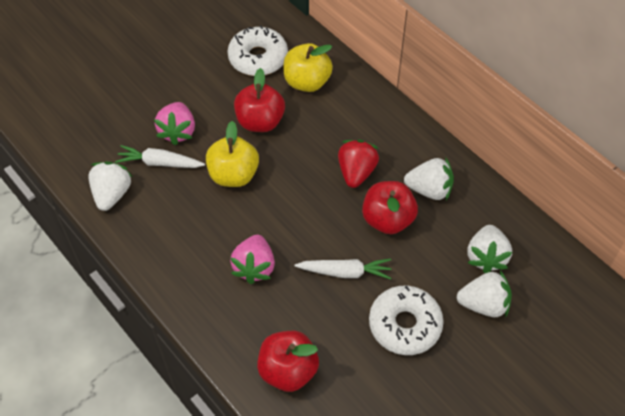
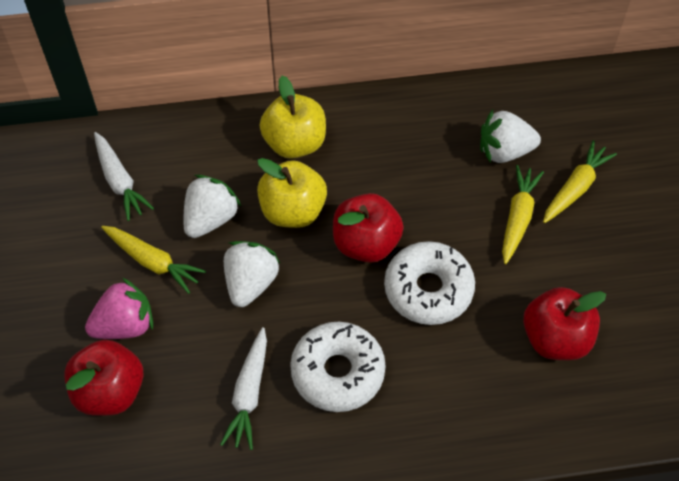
pink strawberry: [154,102,195,146] [230,235,275,284] = 2 -> [85,278,153,339] = 1
red strawberry: [338,140,379,188] = 1 -> none = 0
white strawberry: [89,162,133,211] [404,158,454,200] [457,270,512,317] [467,225,512,273] = 4 -> [183,175,241,238] [224,241,280,307] [480,110,541,163] = 3
yellow carrot: none = 0 -> [101,226,206,294] [502,165,544,264] [543,140,617,223] = 3

